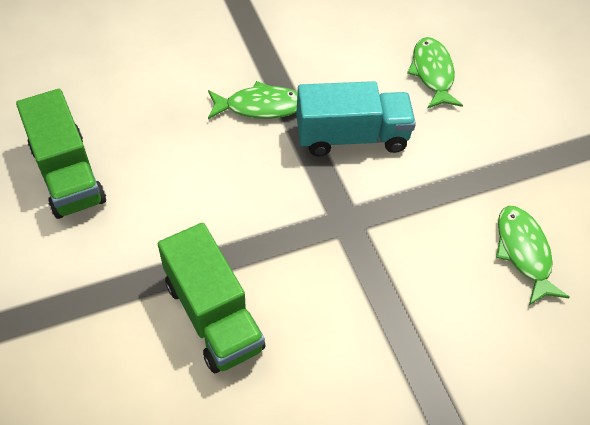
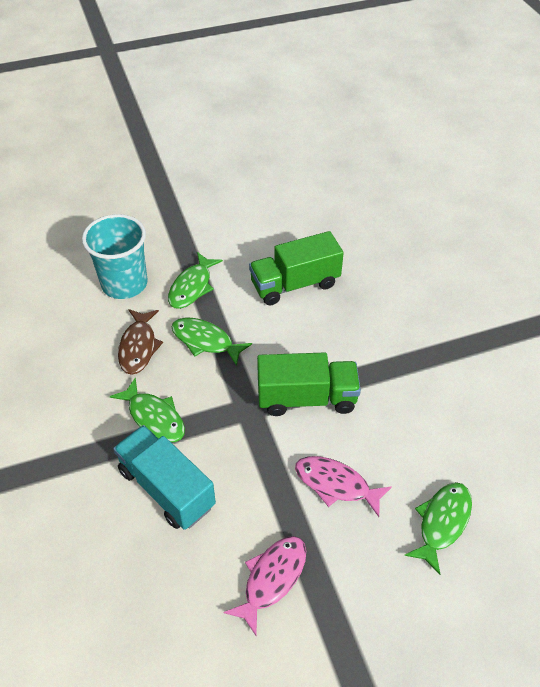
brown fish: none = 0 -> [118,309,163,375] = 1
green fish: [208,81,298,119] [407,37,463,109] [496,206,570,305] = 3 -> [110,378,185,442] [168,252,223,309] [171,318,252,366] [404,482,472,575] = 4
pink fish: none = 0 -> [223,536,306,635] [295,456,392,517] = 2
turquoise cup: none = 0 -> [82,214,148,299] = 1

